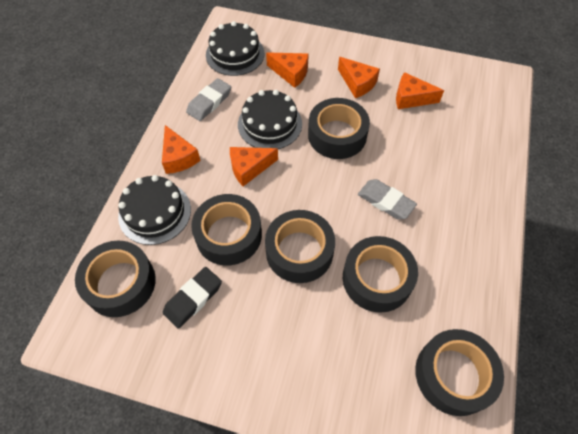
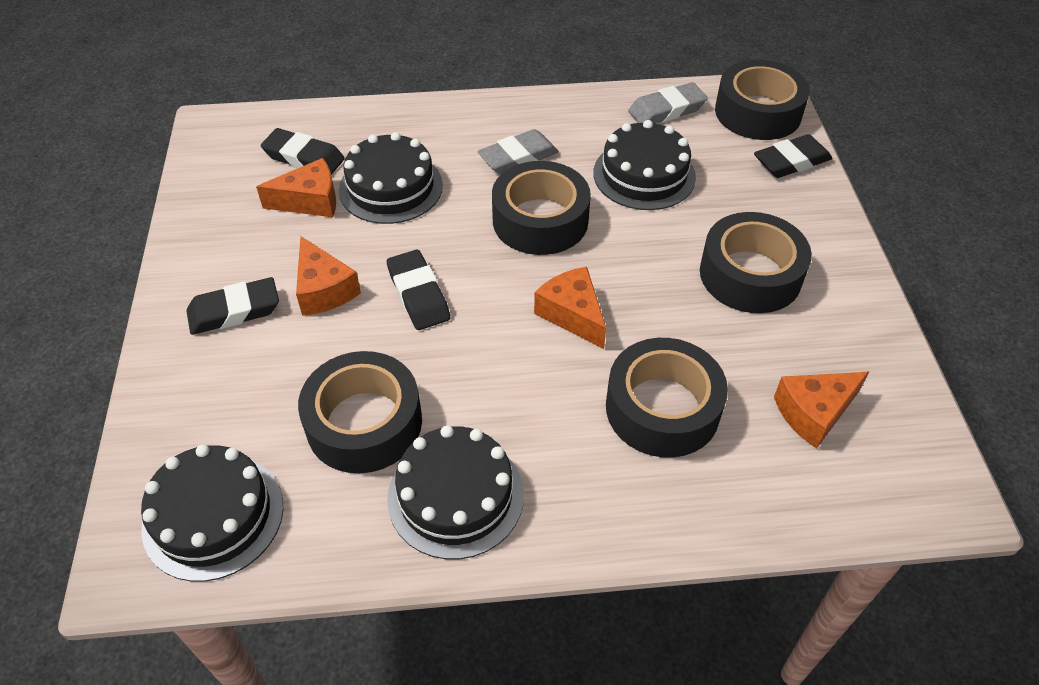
black cake: [118,175,191,245] [206,21,264,76] [238,90,302,149] = 3 -> [141,444,283,582] [339,132,443,224] [387,425,524,559] [593,120,696,210] = 4
black eraser: [162,267,222,328] = 1 -> [187,277,279,335] [261,128,345,175] [387,250,450,330] [754,134,832,178] = 4
black tape: [75,240,156,317] [191,194,262,266] [265,210,335,283] [308,98,370,159] [343,236,418,313] [415,329,504,416] = 6 -> [298,351,422,473] [492,161,591,255] [606,338,728,458] [700,212,812,313] [715,60,810,140] = 5
orange cheese: [162,125,201,174] [230,147,278,186] [266,52,309,88] [338,57,380,98] [396,72,444,109] = 5 -> [256,158,336,217] [296,236,361,316] [534,267,606,349] [774,372,869,448] = 4

